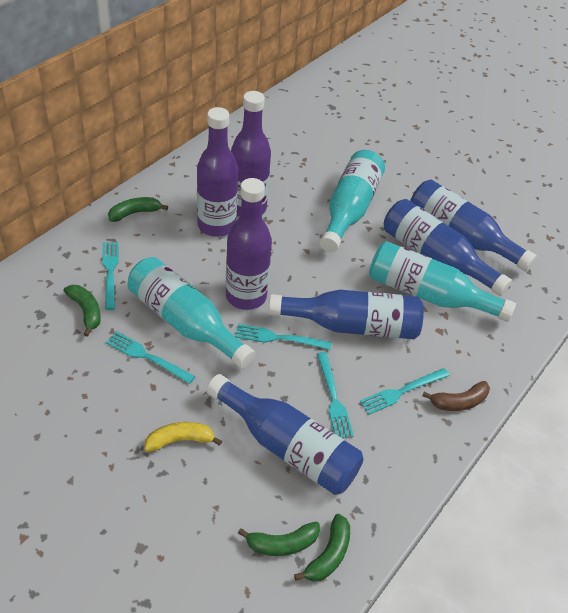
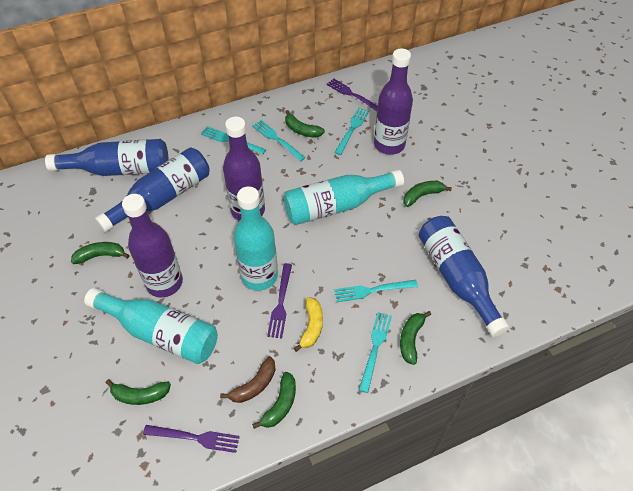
blue bottle: [207,374,363,495] [269,290,424,339] [384,199,512,296] [410,180,537,272] = 4 -> [45,139,169,176] [95,147,210,232] [419,216,509,337] = 3
green banana: [64,285,101,337] [108,197,168,222] [238,521,320,556] [294,514,350,582] = 4 -> [71,242,130,264] [106,379,171,405] [252,372,296,429] [285,110,325,138] [400,311,431,365] [403,181,452,207] = 6
purple fork: none = 0 -> [143,425,240,453] [267,263,292,338] [326,79,378,112] = 3

